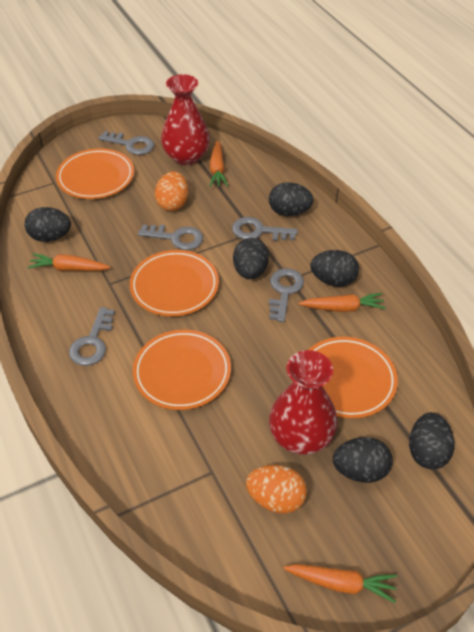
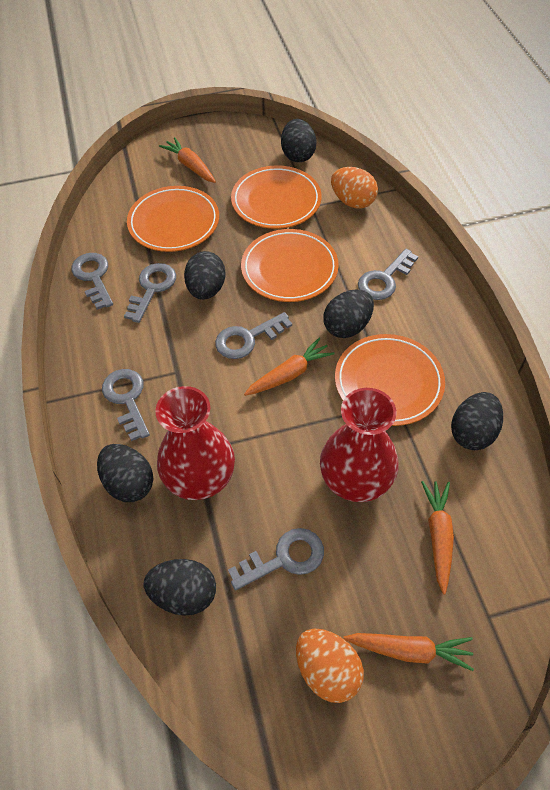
grey key: [69,307,115,366] [98,131,154,155] [138,225,203,250] [232,217,298,241] [269,268,304,322] = 5 -> [71,253,113,310] [102,369,150,441] [124,263,176,323] [215,312,292,359] [228,528,324,590] [358,249,418,300] = 6

